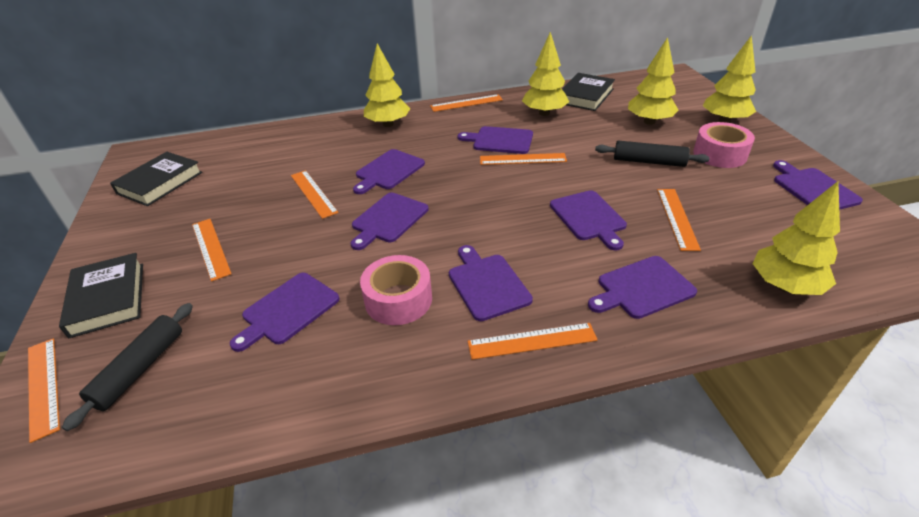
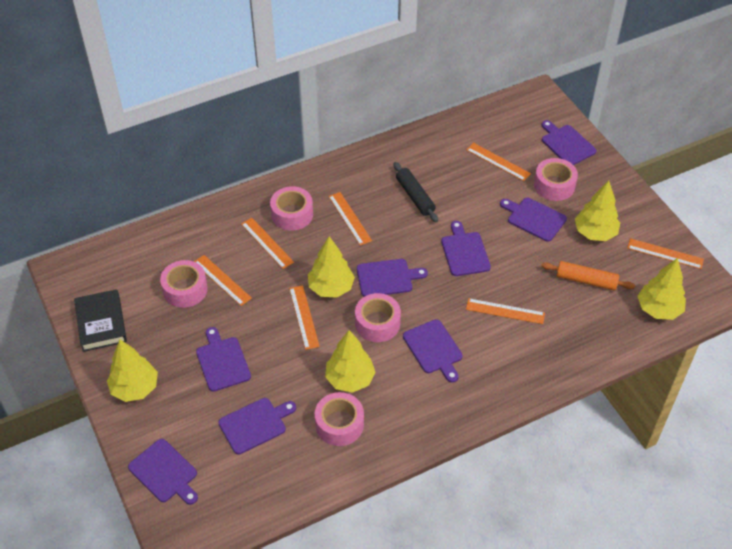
black book: [59,253,143,338] [110,152,202,206] [562,73,615,111] = 3 -> [74,289,127,352] = 1
black rolling pin: [62,303,193,431] [595,141,710,167] = 2 -> [394,162,438,222] = 1
orange rolling pin: none = 0 -> [541,261,635,291] = 1
pink tape: [360,255,432,325] [693,122,755,168] = 2 -> [160,260,208,308] [270,186,313,231] [315,392,364,446] [355,293,401,342] [534,158,578,201] = 5

